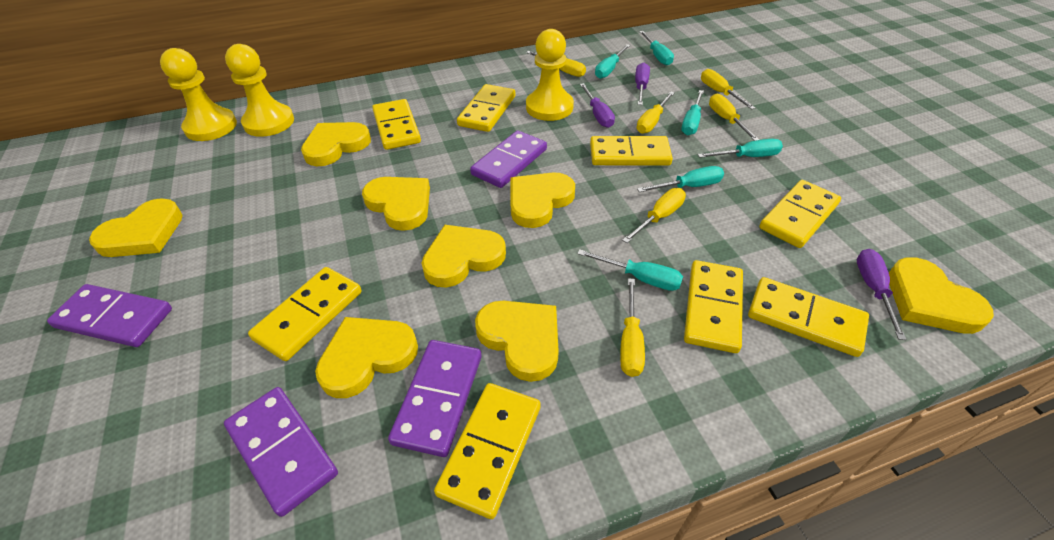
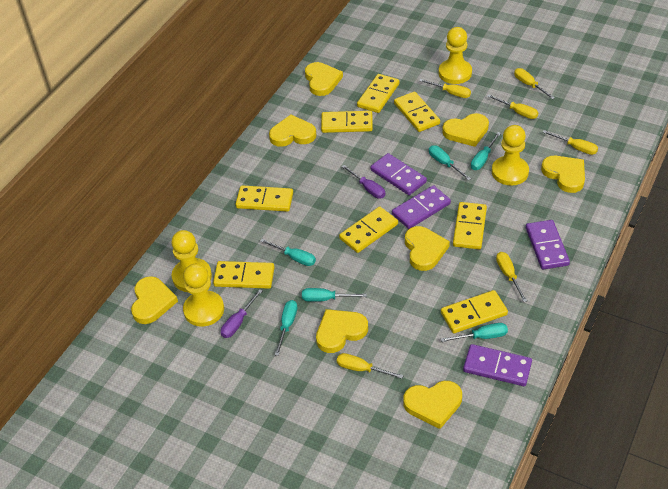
purple screwdriver: [580,83,615,128] [635,63,650,105] [857,249,907,340] = 3 -> [221,289,263,338] [342,165,386,199] = 2
yellow pawn: [160,48,237,141] [225,44,294,137] [526,29,574,121] = 3 -> [171,230,212,292] [183,264,224,327] [439,27,472,84] [492,125,529,185] = 4

